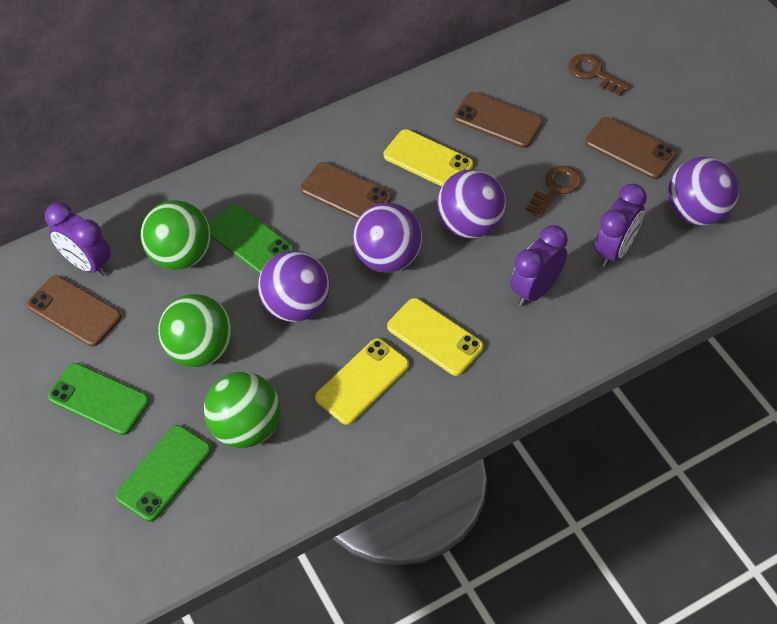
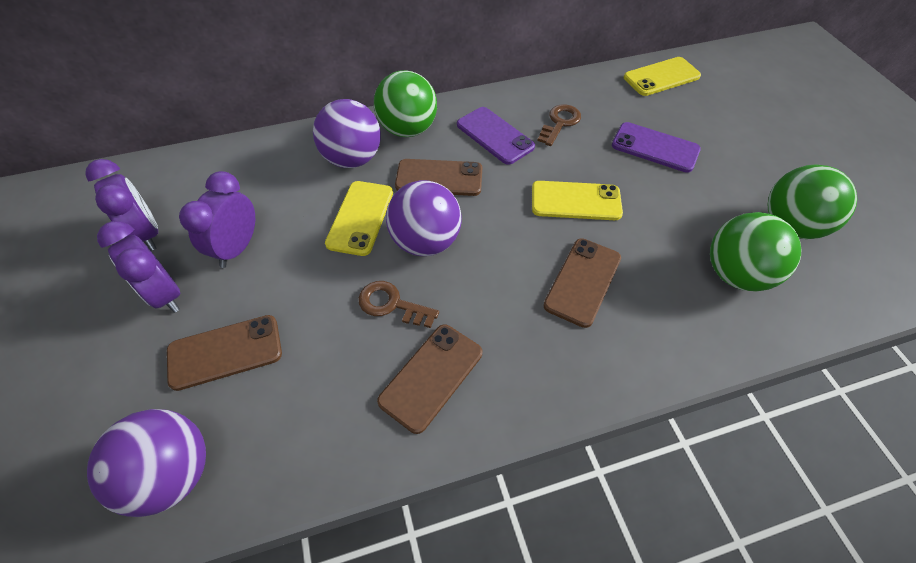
green phone: [48,363,149,435] [115,425,211,522] [209,204,294,274] = 3 -> none = 0
purple ball: [258,250,330,322] [352,202,422,273] [437,170,506,238] [668,157,739,226] = 4 -> [87,409,206,517] [313,99,381,168] [386,180,462,256] = 3
purple phone: none = 0 -> [457,107,535,165] [612,122,701,173] = 2

